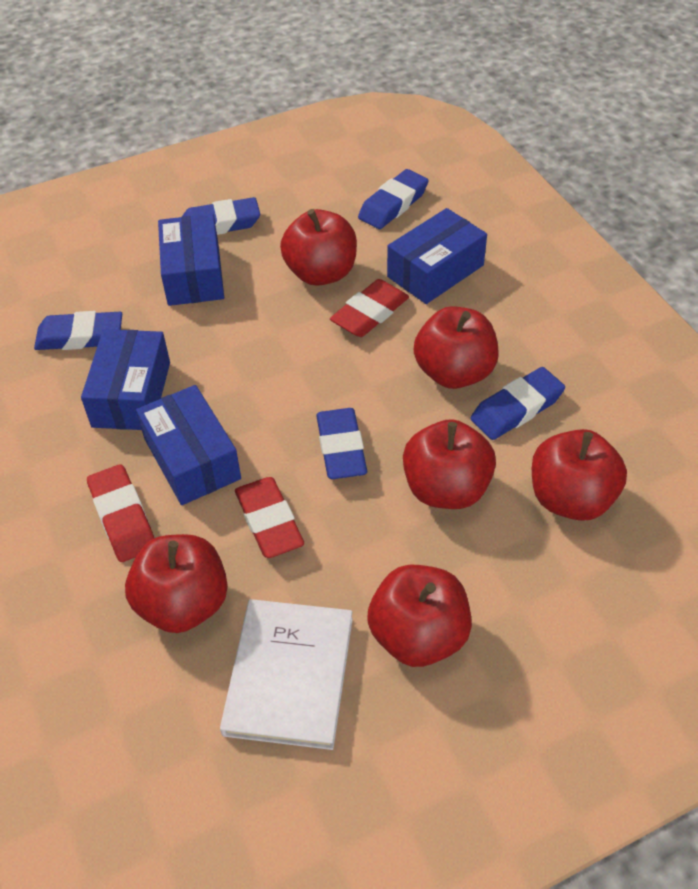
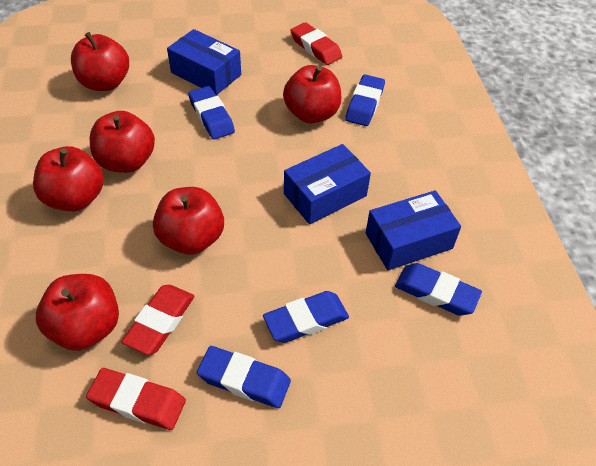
blue box: [81,329,170,430] [136,385,241,505] [158,214,224,306] [387,208,487,304] = 4 -> [167,29,241,95] [284,144,371,224] [366,190,461,270] = 3
white book: [220,599,353,750] = 1 -> none = 0

